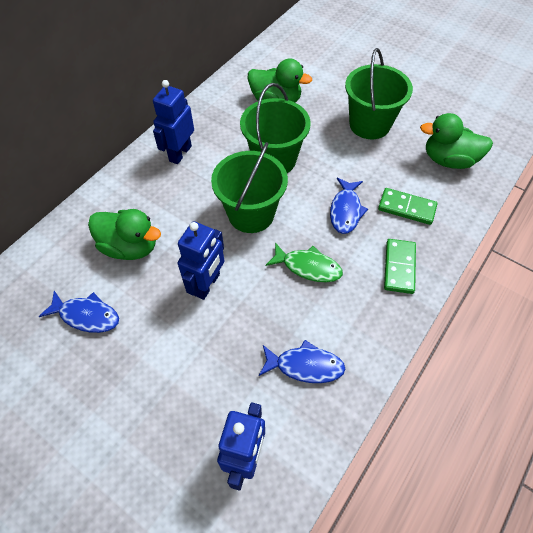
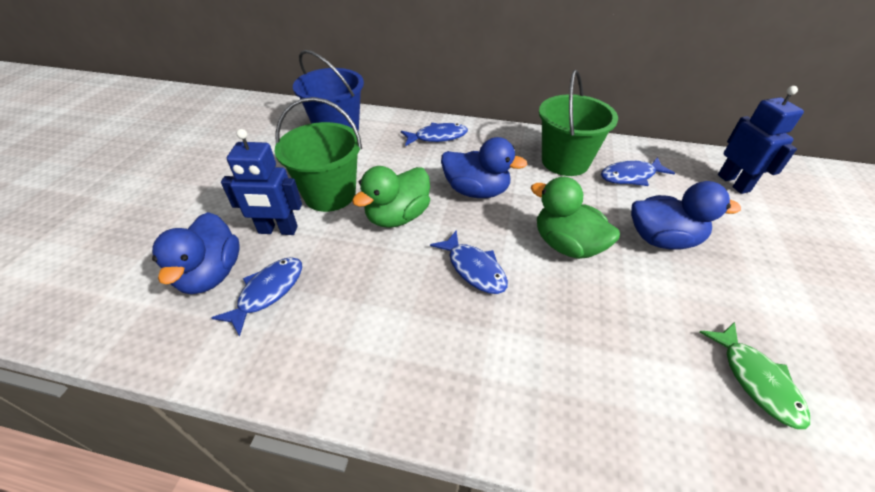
blue bucket: none = 0 -> [293,50,364,131] = 1
blue duck: none = 0 -> [152,212,240,294] [441,137,528,198] [631,181,741,250] = 3
blue fish: [39,291,119,333] [259,340,345,383] [330,178,368,234] = 3 -> [212,257,302,336] [401,123,468,146] [430,231,508,294] [601,157,675,186] = 4
blue robot: [153,80,194,164] [178,221,224,300] [217,402,265,491] = 3 -> [221,129,302,235] [718,86,804,194] = 2
green bucket: [211,142,288,233] [240,83,311,173] [345,48,413,139] = 3 -> [274,97,362,212] [539,70,618,176] = 2
green domino: [378,188,437,225] [384,239,416,294] = 2 -> none = 0
green duck: [88,209,161,260] [247,58,312,103] [420,113,493,169] = 3 -> [352,166,430,228] [531,177,620,259] = 2

